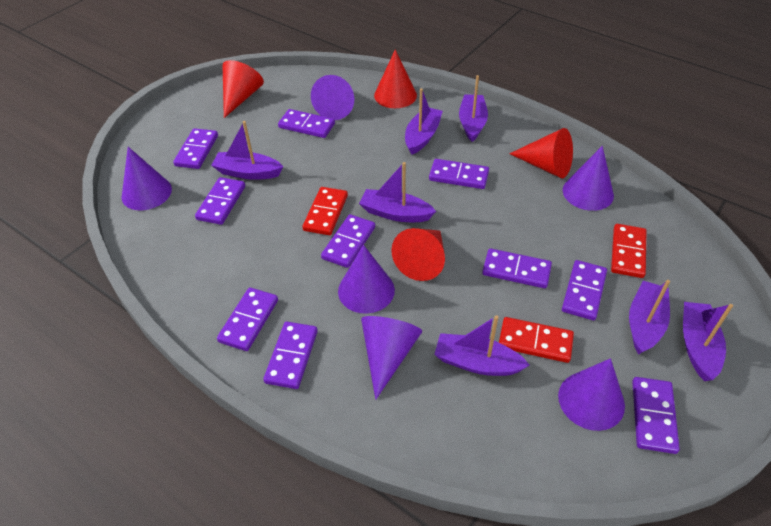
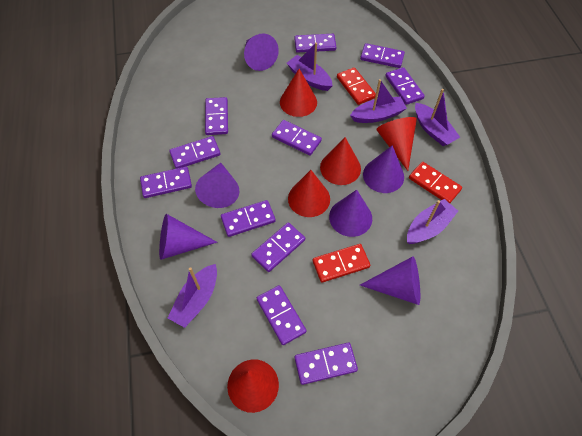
purple boat: [211,121,283,180] [359,162,436,222] [405,88,443,155] [434,315,530,376] [459,75,488,142] [629,280,670,355] [683,302,733,381] = 7 -> [168,264,217,328] [287,42,333,91] [350,79,407,123] [407,199,458,244] [415,89,460,146] = 5
purple domino: [173,128,218,169] [195,177,245,225] [217,288,278,351] [263,322,318,389] [278,109,335,138] [321,214,375,268] [429,159,489,189] [482,248,552,288] [562,260,607,320] [632,377,680,454] = 10 -> [140,167,192,198] [169,136,220,169] [205,97,228,135] [221,200,276,237] [251,222,305,272] [257,285,307,345] [272,120,322,156] [294,34,336,53] [295,343,358,385] [360,43,405,68] [385,67,425,105] = 11
red cone: [223,60,264,118] [374,50,417,108] [391,228,445,281] [509,128,573,178] = 4 -> [227,359,279,413] [280,69,317,117] [288,170,330,217] [320,137,361,185] [376,117,417,171] = 5

